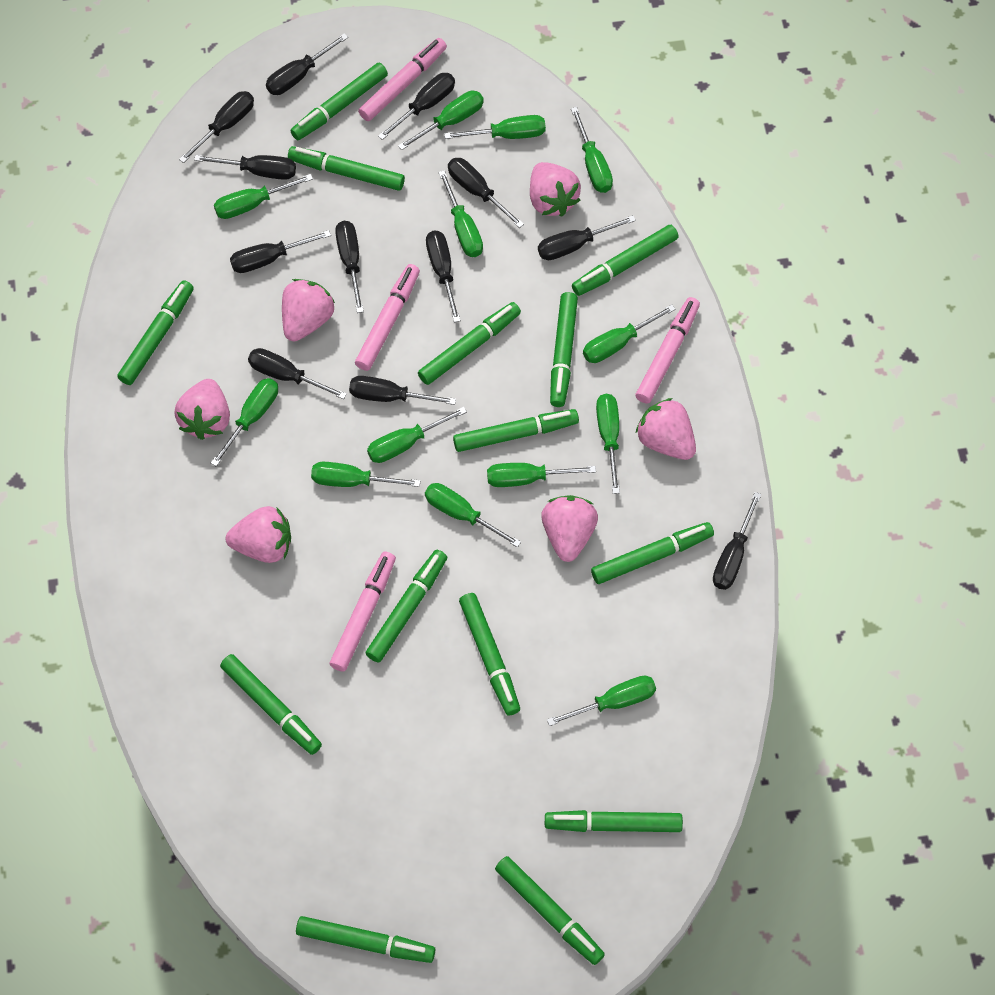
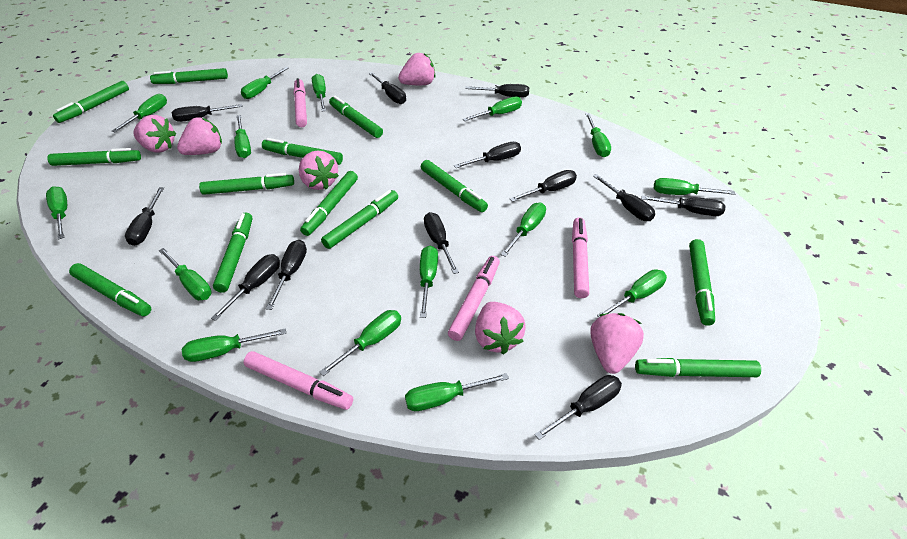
green marker: [117,280,194,385] [220,654,322,755] [288,146,405,191] [290,63,388,140] [296,916,435,963] [365,550,447,663] [418,302,521,385] [453,409,579,452] [459,593,520,716] [495,856,605,965] [545,810,683,832] [550,292,578,407] [572,225,679,296] [591,522,714,584] = 14 -> [47,148,141,166] [53,81,129,123] [69,263,151,316] [150,68,228,84] [199,173,294,195] [213,212,252,293] [262,138,343,165] [300,171,358,236] [321,190,398,249] [329,96,383,138] [421,160,488,212] [635,358,761,377] [689,239,715,326] = 13
green screwdriver: [211,378,278,467] [214,174,313,219] [311,462,421,487] [367,407,467,463] [398,91,484,150] [425,483,521,547] [438,170,483,257] [444,115,546,139] [487,463,596,487] [547,675,656,726] [571,107,613,193] [583,304,676,363] [596,394,620,494] = 13 -> [46,186,67,239] [112,94,167,132] [159,248,212,300] [182,328,286,362] [234,115,251,158] [241,67,289,99] [312,74,326,112] [319,310,401,376] [405,373,509,411] [420,246,438,318] [463,97,522,121] [501,203,546,257] [585,113,611,157] [597,269,667,317] [654,178,735,195] = 15

